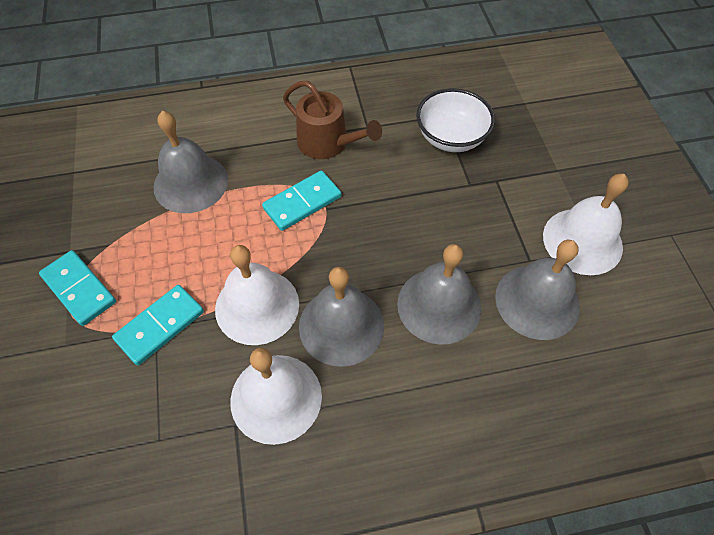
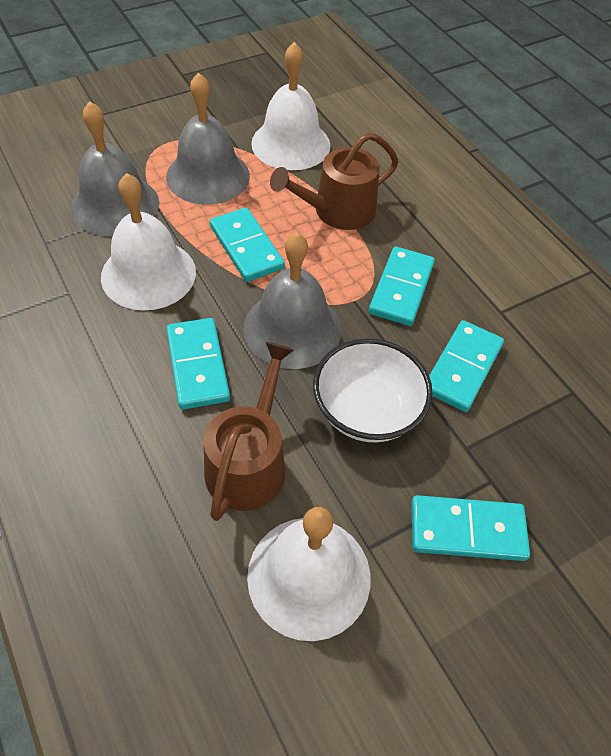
brown watering can: [283,81,382,159] = 1 -> [204,342,294,521] [270,132,399,230] = 2
grey bell: [153,111,228,213] [299,267,384,367] [397,244,481,345] [495,240,580,340] = 4 -> [71,101,159,236] [166,72,250,205] [243,233,341,369] = 3
turquoise domino: [39,250,116,326] [112,285,204,366] [262,171,341,231] = 3 -> [166,318,230,410] [210,208,285,282] [369,246,435,326] [411,495,530,561] [429,320,504,412] = 5

